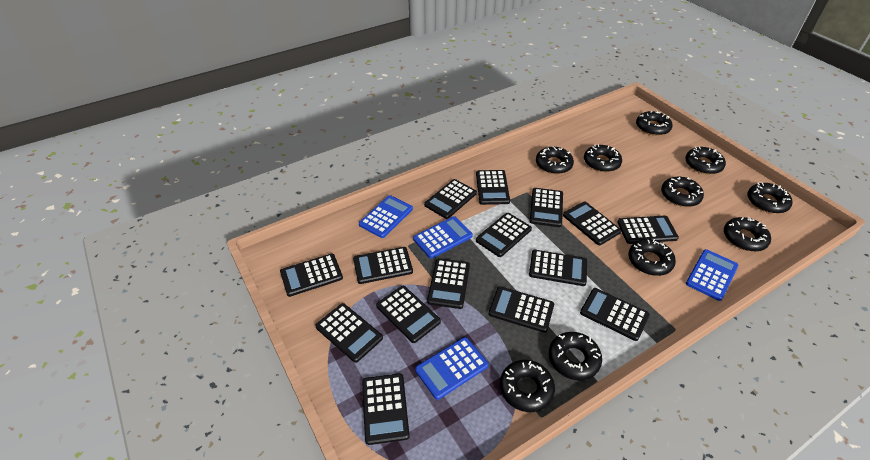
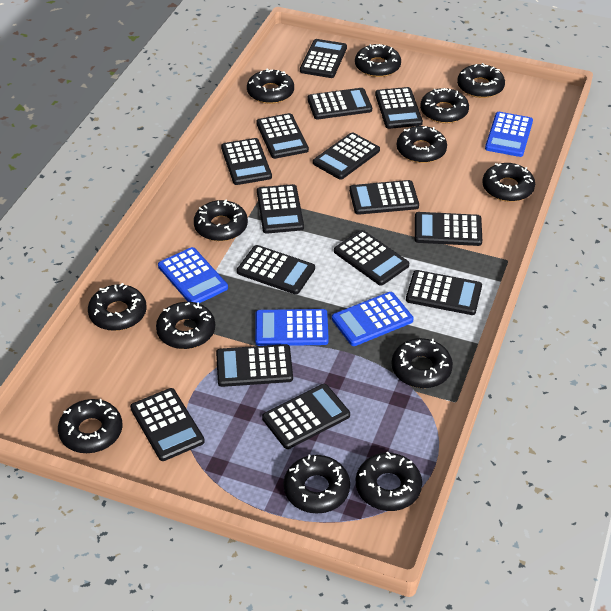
black donut: [500,360,555,412] [536,146,574,174] [549,332,602,380] [584,144,622,172] [628,239,676,276] [636,111,672,136] [661,177,704,207] [685,147,726,174] [724,217,771,252] [747,183,793,214] = 10 -> [58,399,122,453] [88,283,147,331] [156,302,215,349] [194,199,248,241] [247,68,294,104] [283,455,350,514] [355,44,401,77] [356,451,422,511] [391,338,453,388] [397,126,447,163] [420,88,469,123] [457,63,505,98] [482,163,535,202] = 13

